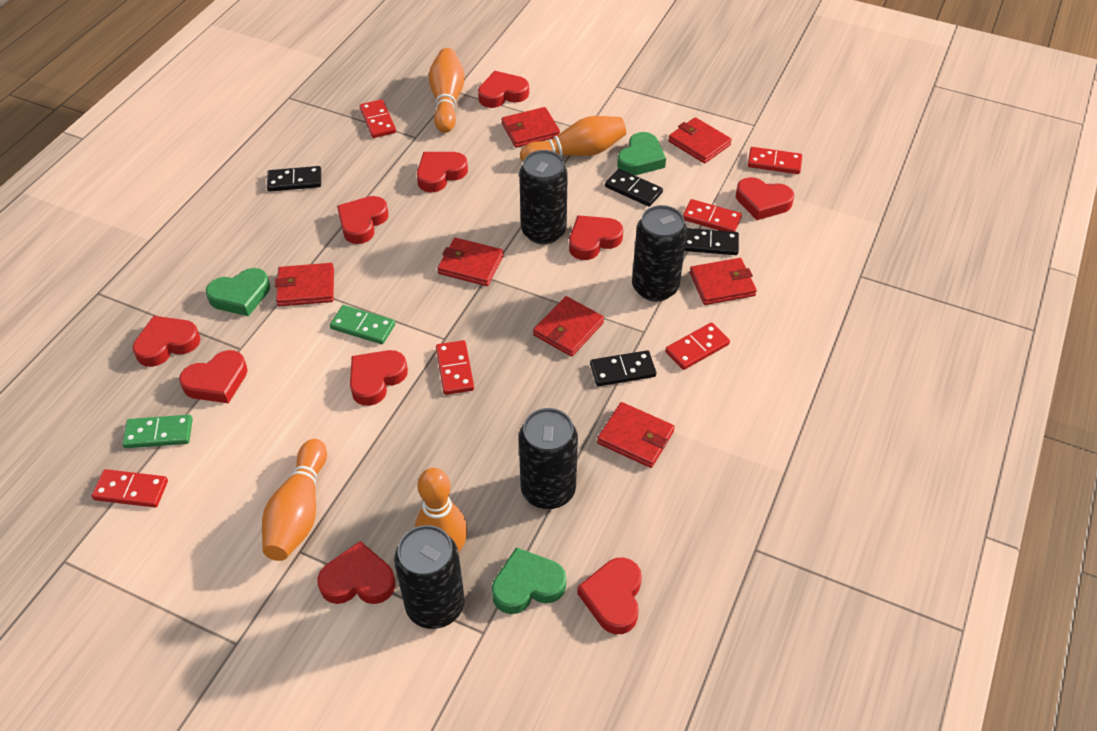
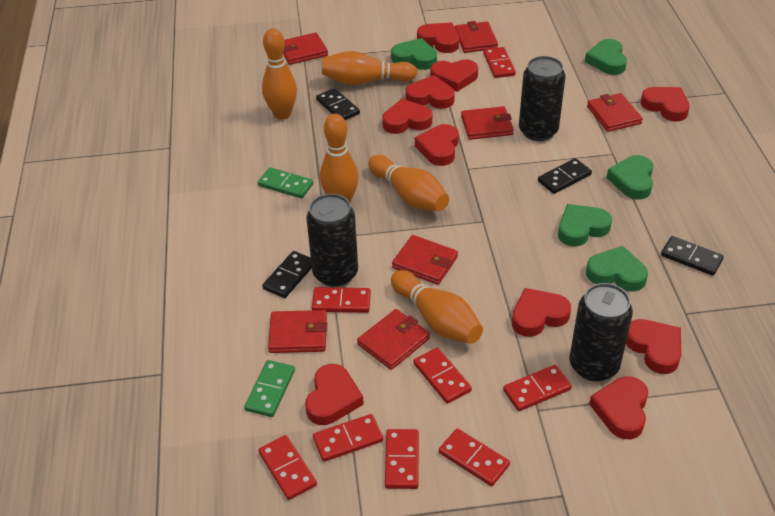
black can: [394,525,465,629] [519,150,568,245] [519,408,578,509] [632,205,687,302] = 4 -> [306,194,358,287] [519,56,566,141] [570,283,633,382] = 3
green heart: [206,268,270,316] [492,547,566,614] [617,132,666,175] = 3 -> [391,38,437,70] [558,204,612,247] [585,39,627,75] [586,246,648,292] [606,155,653,199] = 5
orange bowling pin: [262,439,327,561] [415,468,467,553] [429,48,465,133] [520,116,626,162] = 4 -> [262,28,297,119] [320,114,359,203] [322,51,417,85] [368,155,449,211] [391,270,483,344] = 5
red domino: [92,469,168,508] [359,99,396,138] [436,340,474,395] [665,322,730,370] [683,199,742,232] [748,147,802,174] = 6 -> [258,435,317,500] [312,287,371,313] [313,414,383,462] [385,429,419,489] [413,347,472,404] [439,428,510,486] [483,47,516,78] [503,365,572,411] = 8

